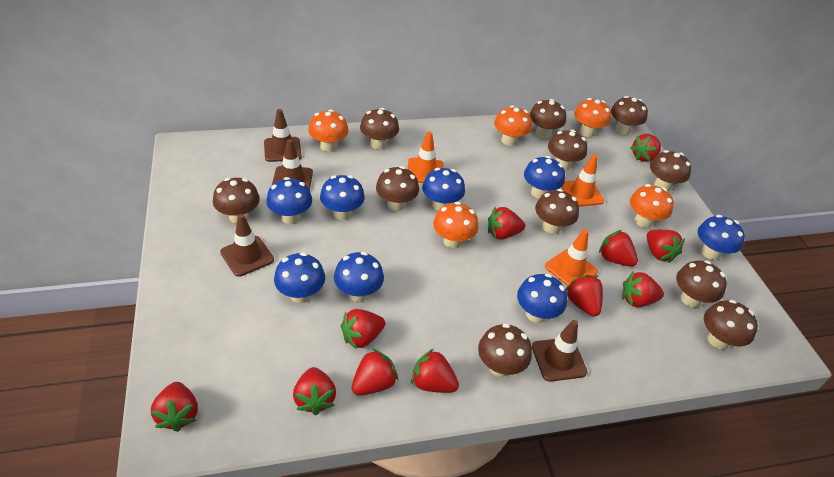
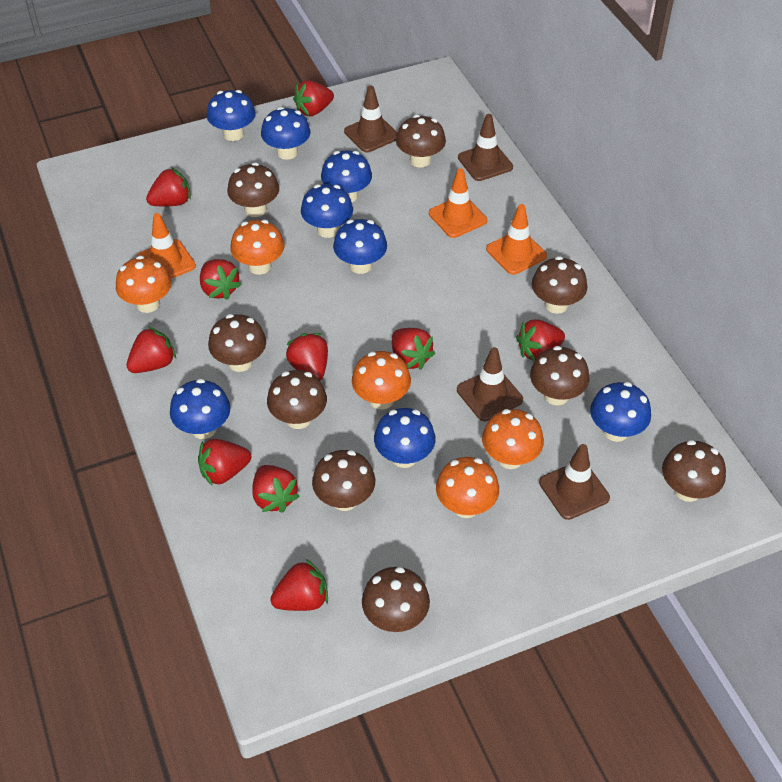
brown mushroom: [213,178,260,223] [360,108,399,149] [376,166,419,211] [478,323,532,377] [529,99,566,138] [535,189,579,234] [548,130,587,170] [611,96,648,135] [650,150,691,191] [676,261,727,308] [704,300,758,350] = 11 -> [208,314,266,372] [227,163,279,217] [267,370,327,429] [312,450,375,511] [362,567,430,632] [396,115,446,168] [530,346,589,406] [532,256,587,314] [662,440,726,502] = 9
red strawberry: [151,382,198,432] [293,367,336,415] [341,309,385,349] [352,349,398,396] [411,349,459,393] [488,206,525,239] [566,275,603,316] [599,230,638,267] [622,272,664,307] [630,134,661,162] [647,229,685,263] = 11 -> [127,326,176,373] [146,167,191,206] [198,439,251,486] [200,259,241,300] [252,465,300,513] [270,559,328,611] [286,333,328,380] [293,80,334,116] [392,328,435,370] [516,319,565,362] = 10

